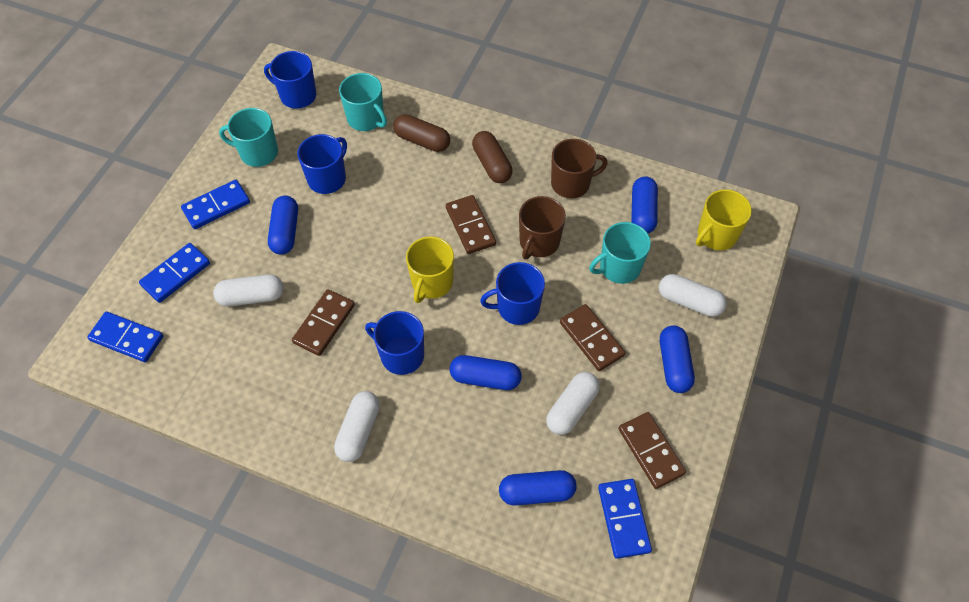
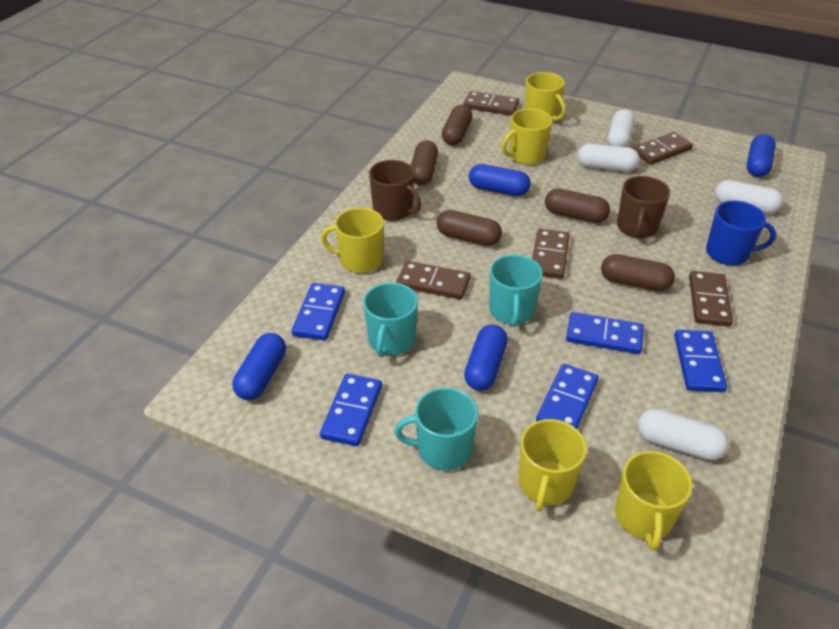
blue capsule: [268,196,298,255] [450,355,522,390] [499,470,576,506] [631,176,658,233] [660,325,695,393] = 5 -> [233,333,286,400] [464,325,508,391] [469,164,531,196] [747,134,776,177] = 4
blue domino: [87,311,163,362] [139,243,210,303] [181,180,250,229] [598,479,652,559] = 4 -> [292,283,345,341] [320,374,382,446] [536,364,599,429] [566,312,644,354] [674,330,727,392] = 5
blue mug: [264,51,317,109] [297,134,347,194] [365,311,424,375] [480,262,545,325] = 4 -> [706,201,776,265] = 1
brown capsule: [393,114,450,152] [472,131,512,183] = 2 -> [411,140,438,185] [437,210,502,246] [442,105,472,145] [545,189,610,223] [601,254,675,291] = 5
brown domino: [292,289,355,356] [446,195,496,254] [560,304,625,371] [618,412,686,489] = 4 -> [396,261,471,300] [463,91,519,116] [532,229,570,279] [633,132,693,165] [689,271,733,326] = 5
yellow mug: [406,237,454,303] [696,189,752,250] = 2 -> [321,208,384,273] [502,109,553,165] [518,419,587,512] [525,72,565,123] [615,451,692,551] = 5

